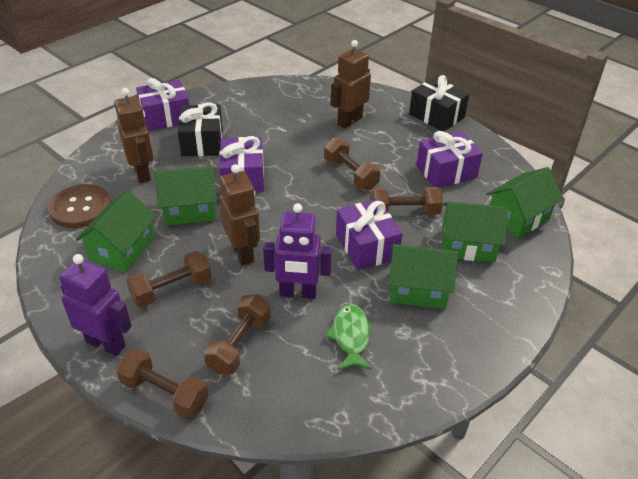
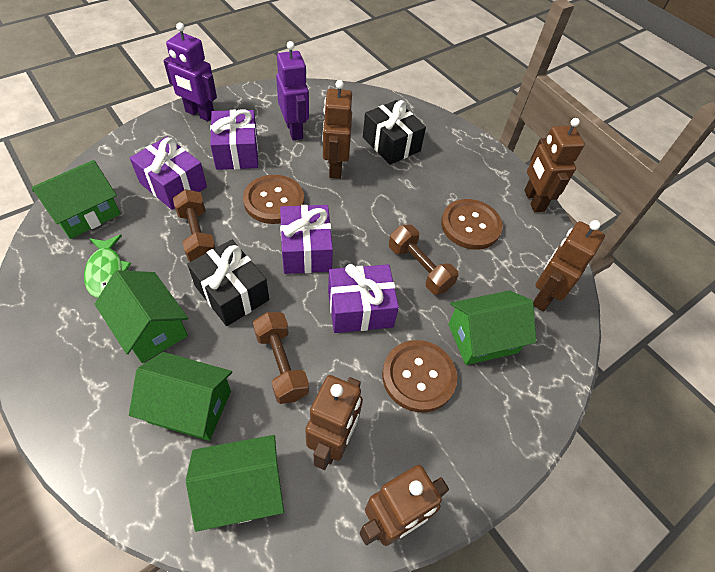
brown button: [48,184,111,228] = 1 -> [243,175,304,224] [382,340,457,413] [441,199,503,250] = 3
brown dumbbell: [116,348,208,419] [126,251,211,307] [204,294,271,375] [324,138,380,190] [370,187,443,215] = 5 -> [173,189,216,262] [253,312,309,404] [389,225,459,295] = 3
brown robot: [114,88,154,183] [219,164,260,266] [331,40,371,128] = 3 -> [305,375,363,470] [322,80,352,179] [360,465,449,546] [524,118,585,212] [533,220,605,311] = 5

